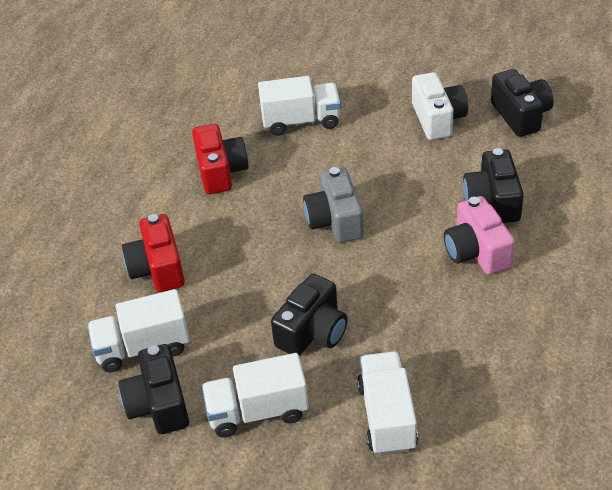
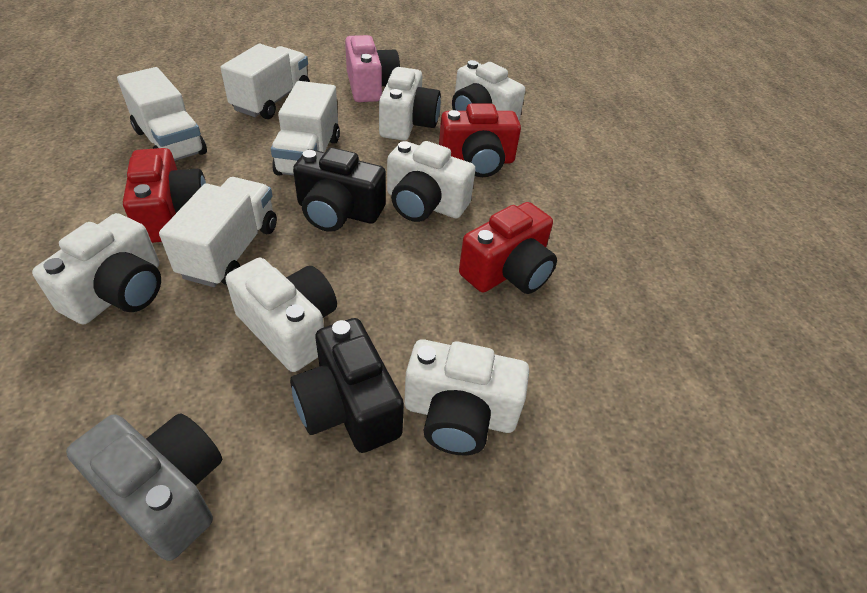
black camera: [119,344,189,434] [271,274,348,356] [463,148,524,223] [491,69,553,137] = 4 -> [290,318,404,453] [293,147,386,232] = 2
red camera: [122,214,185,292] [192,124,249,194] = 2 -> [123,148,206,243] [439,104,521,177] [459,202,557,294] = 3
white camera: [412,72,468,140] = 1 -> [32,213,161,324] [226,258,337,372] [379,67,441,141] [387,141,475,222] [404,339,529,455] [452,60,525,120] = 6

